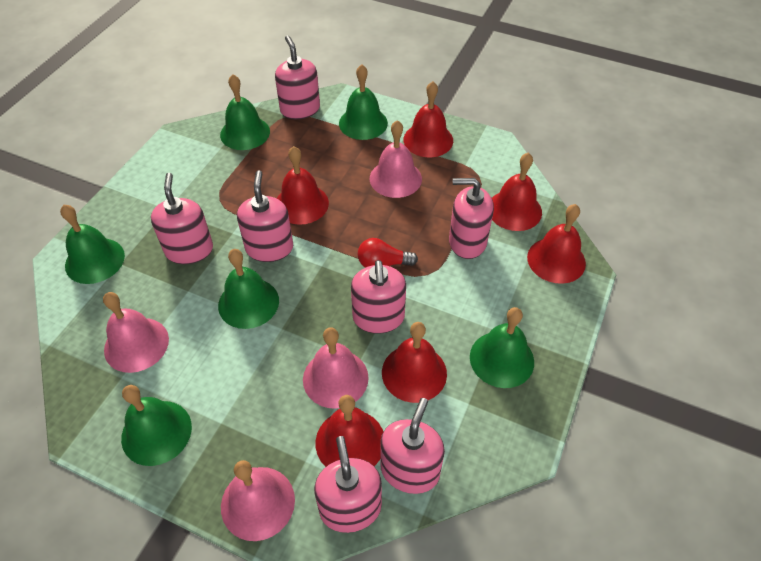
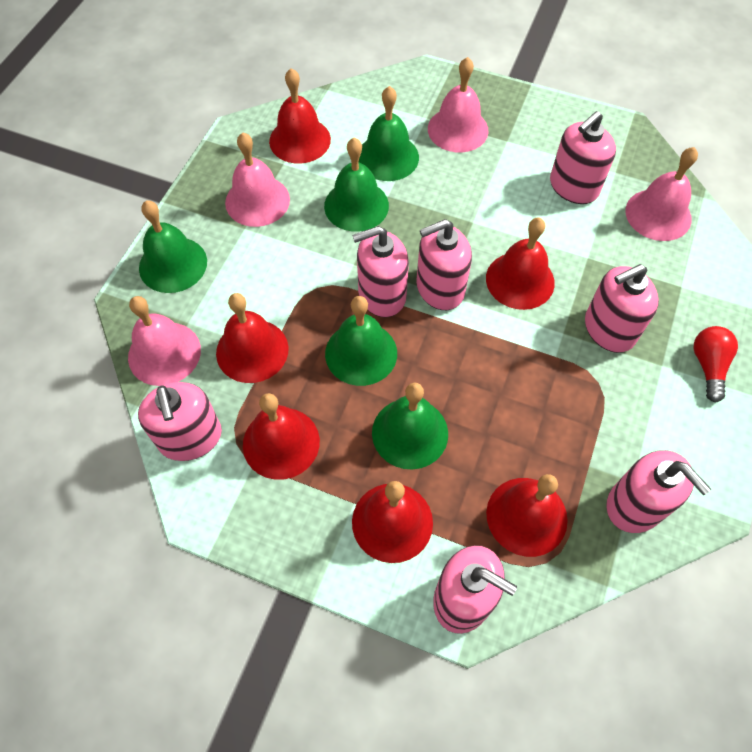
green bell: [60,205,125,284] [121,385,192,466] [218,249,279,329] [220,74,270,150] [339,64,388,140] [470,307,534,388] = 6 -> [139,201,207,293] [324,138,389,232] [325,296,397,386] [359,86,419,181] [372,383,448,470] = 5

